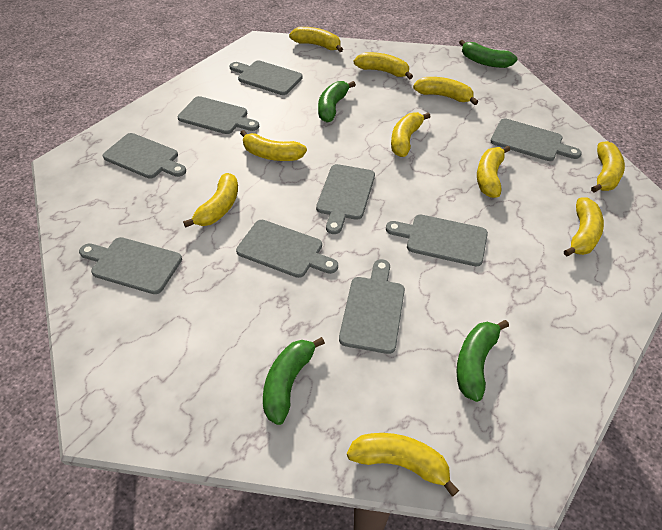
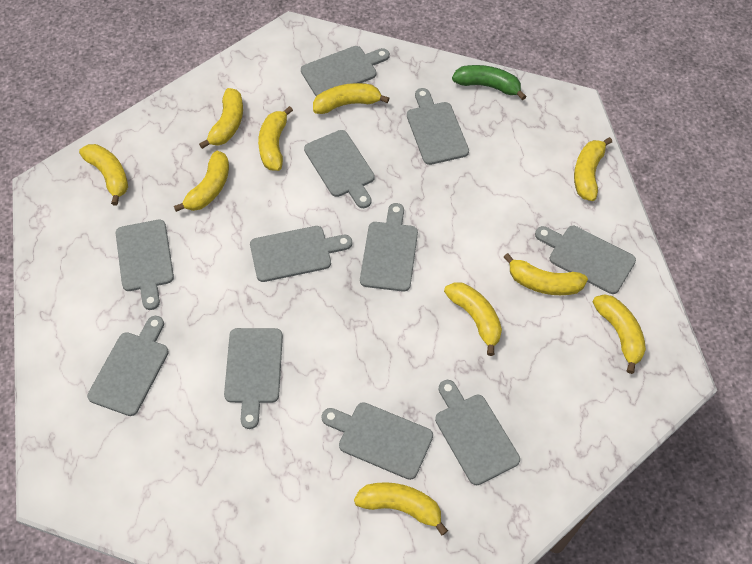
green banana: [263,337,325,425] [318,81,356,123] [457,320,509,402] [459,40,518,68] = 4 -> [452,65,527,100] = 1
grey cutting board: [79,237,182,294] [102,133,186,179] [178,96,259,134] [229,60,303,95] [236,220,338,278] [316,164,375,234] [339,259,405,354] [386,215,488,266] [490,118,582,161] = 9 -> [87,316,169,416] [116,220,174,310] [224,328,283,429] [250,226,352,282] [301,46,390,96] [304,130,375,208] [321,402,433,480] [360,203,418,292] [407,88,469,165] [435,380,520,485] [535,226,636,294] = 11

